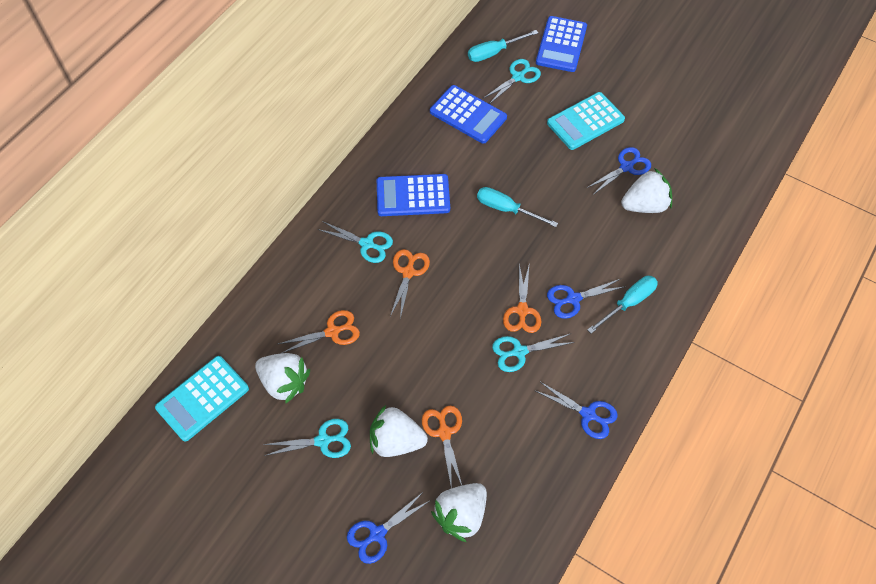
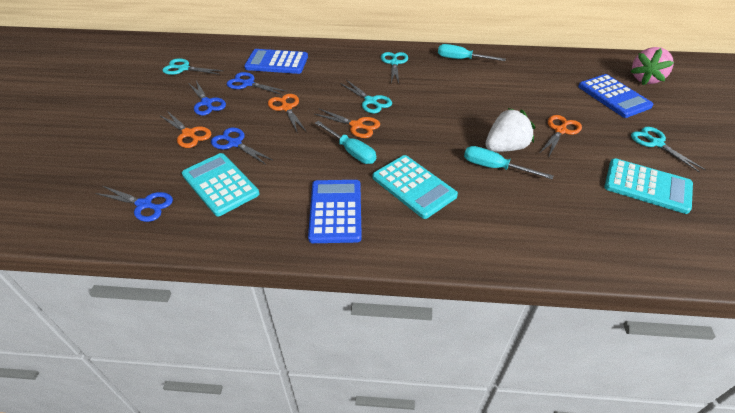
pink strawberry: none = 0 -> [630,47,674,85] = 1
turquoise calculator: [155,356,249,442] [547,92,625,150] = 2 -> [182,153,259,216] [373,155,458,219] [604,158,693,214] = 3
white strawberry: [255,353,310,404] [370,405,428,457] [431,483,487,542] [621,168,672,213] = 4 -> [485,108,535,152] = 1

